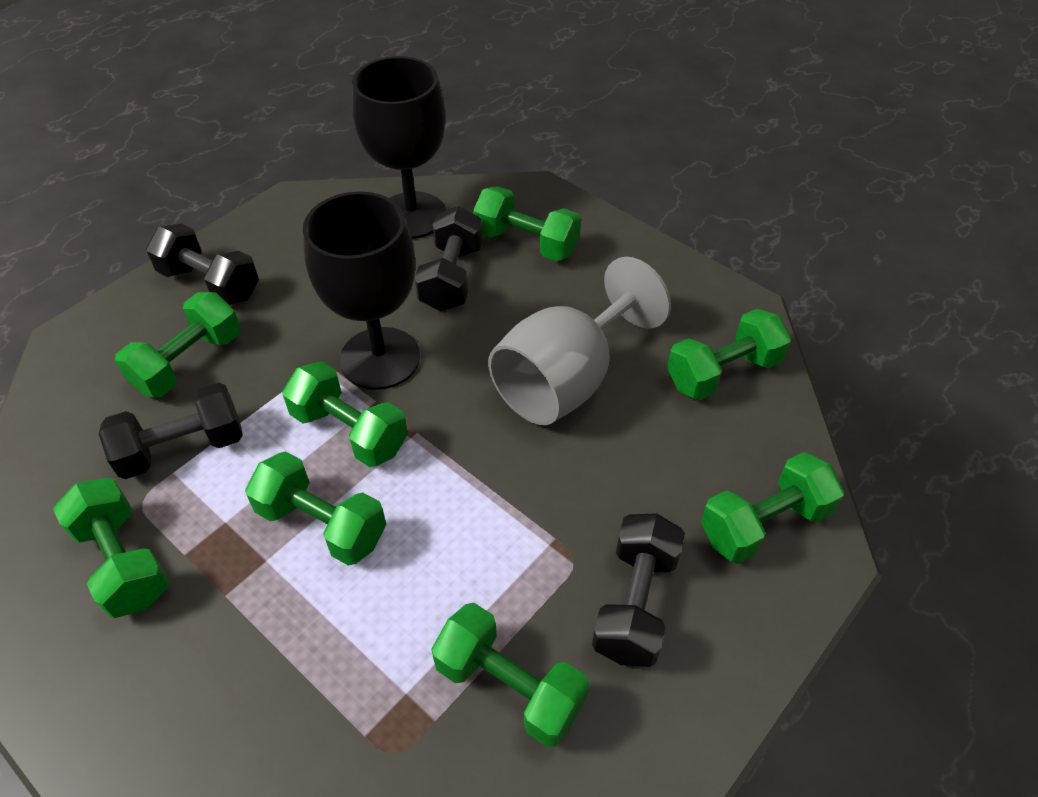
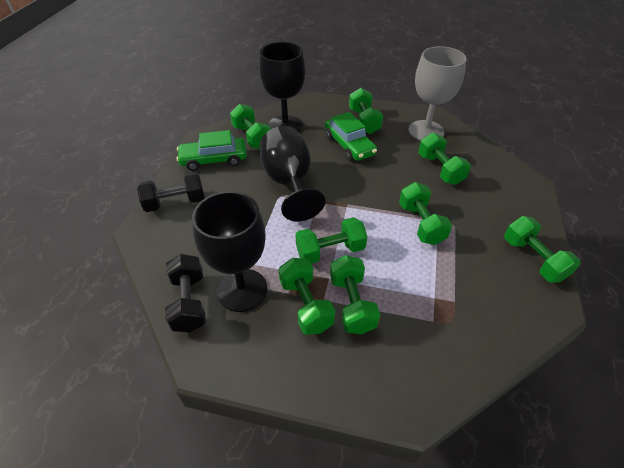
black dumbbell: [99,382,243,479] [146,224,259,305] [415,206,483,311] [592,513,685,667] = 4 -> [137,172,205,212] [165,254,206,333] = 2
black goblet: [303,191,420,390] [352,56,446,239] = 2 -> [192,191,267,312] [259,42,305,132] [259,126,325,222] = 3
green car: none = 0 -> [176,130,247,171] [324,112,377,161] = 2

